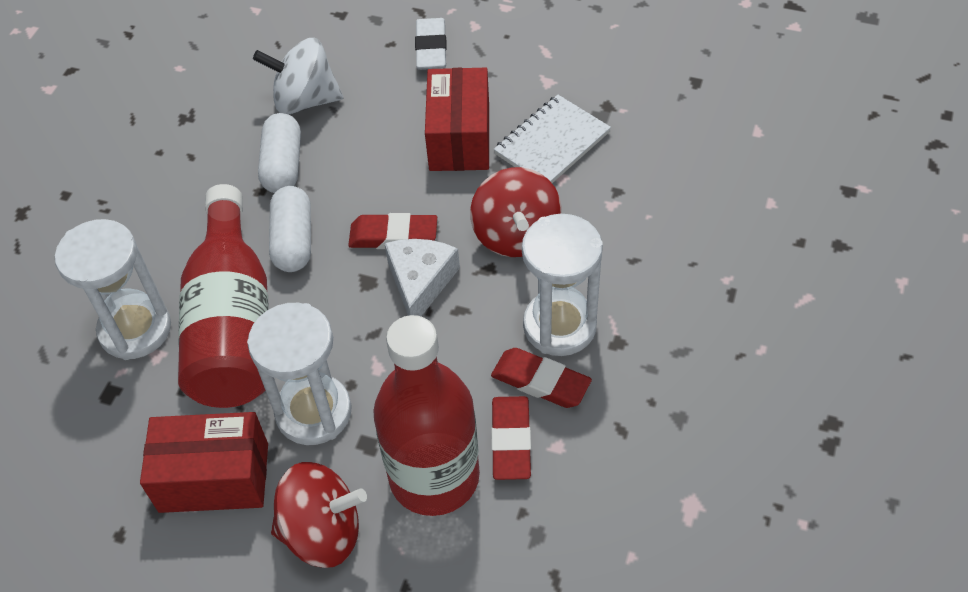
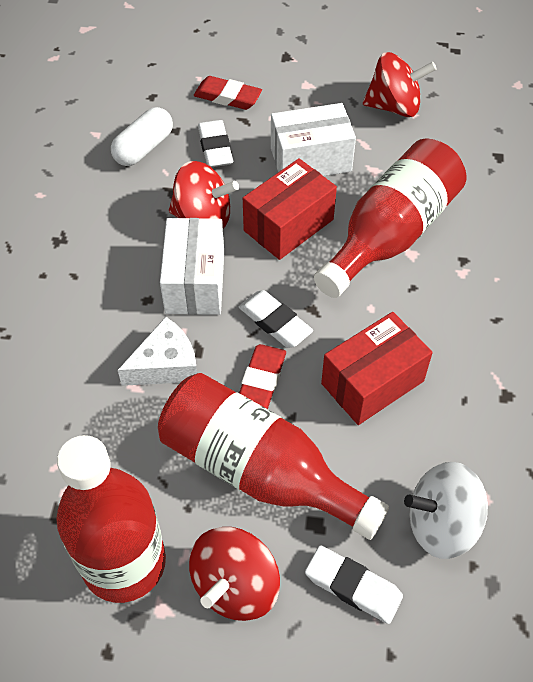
red bottle: [178,184,269,408] [373,315,480,516] = 2 -> [56,435,166,603] [158,373,389,540] [314,138,466,298] = 3
red eraser: [348,213,437,249] [491,348,592,408] [491,396,531,480] = 3 -> [194,76,262,110] [239,344,286,409] = 2
red spinning top: [271,462,367,568] [470,167,562,257] = 2 -> [169,161,239,229] [189,527,280,621] [363,52,437,117] = 3
white box: none = 0 -> [160,218,224,315] [271,103,356,176] = 2
white capsule: [258,113,301,193] [269,186,311,272] = 2 -> [111,107,173,166] = 1
white eraser: [415,18,447,70] = 1 -> [198,120,233,167] [239,290,313,348] [305,545,403,624] = 3
white hourglass: [55,219,171,360] [247,303,352,445] [522,214,603,356] = 3 -> none = 0
white notebook: [494,95,611,183] = 1 -> none = 0

